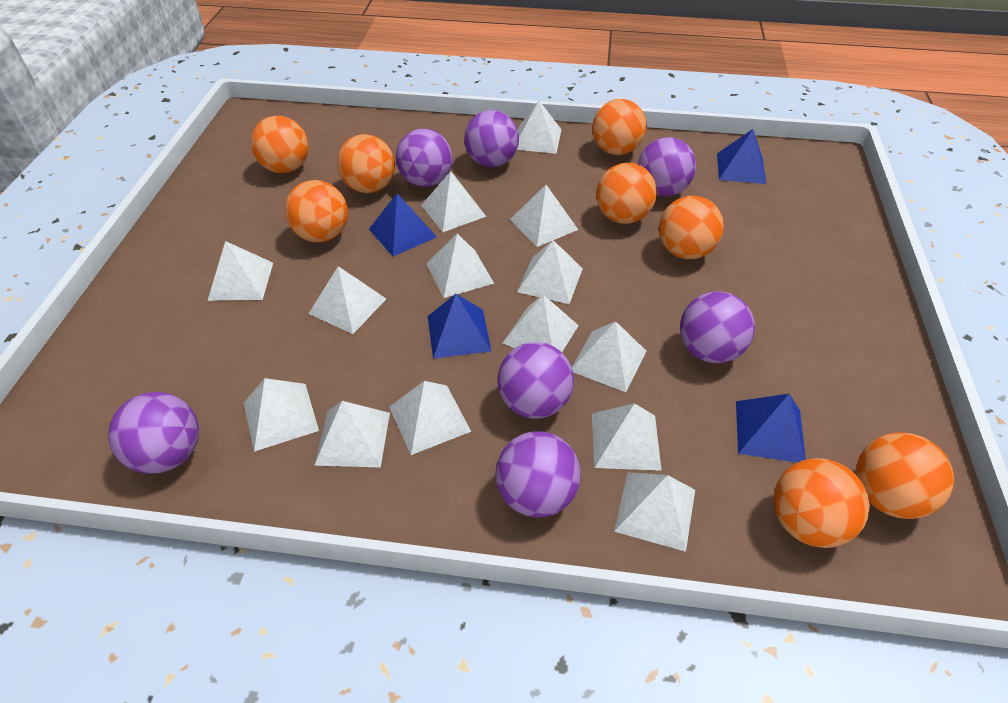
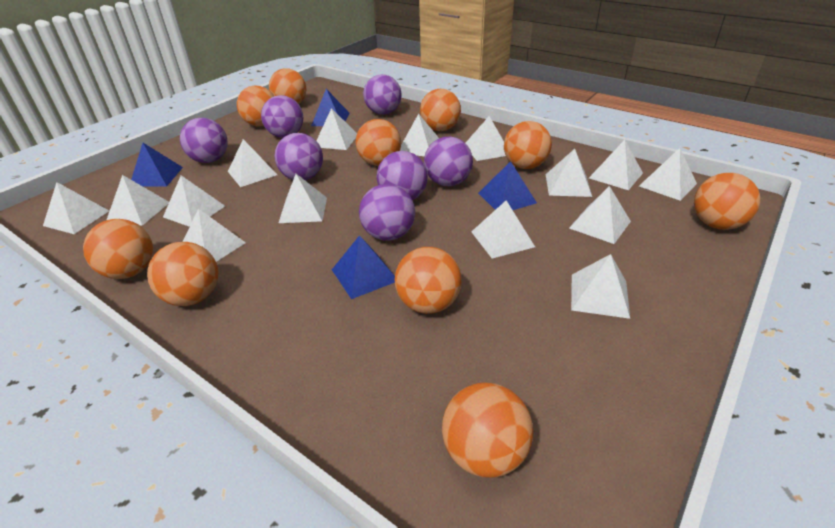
orange ball: [251,116,309,173] [285,180,348,242] [337,134,395,193] [592,99,647,155] [596,163,657,224] [659,196,724,259] [773,458,870,548] [856,432,954,519] = 8 -> [83,219,153,279] [147,242,218,306] [237,85,274,126] [269,68,306,104] [355,119,401,166] [394,247,462,314] [420,89,461,131] [442,382,533,478] [504,121,552,169] [694,173,760,230] = 10
white pyramid: [208,241,273,301] [244,378,319,452] [308,266,386,334] [314,401,390,467] [389,381,471,455] [421,171,486,232] [427,233,494,298] [503,295,579,352] [510,185,578,247] [517,101,562,154] [517,240,583,304] [572,321,646,392] [592,403,662,471] [614,472,695,552] = 14 -> [43,182,109,234] [107,175,169,226] [163,175,225,227] [183,209,246,262] [228,139,277,187] [279,174,327,223] [316,108,357,150] [400,114,439,156] [465,116,506,161] [471,200,535,258] [546,149,592,197] [569,186,631,244] [571,254,630,319] [589,140,643,190] [639,148,697,201] = 15

